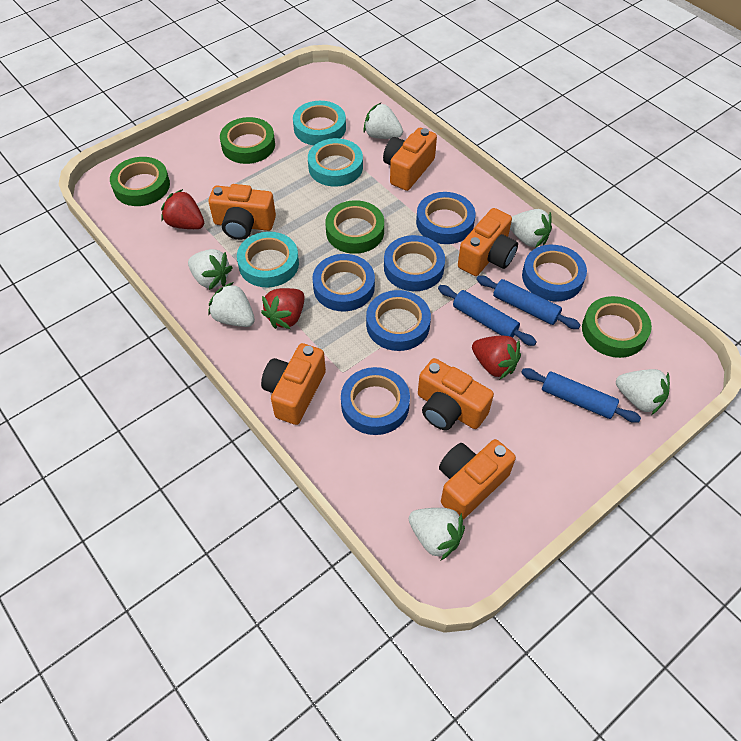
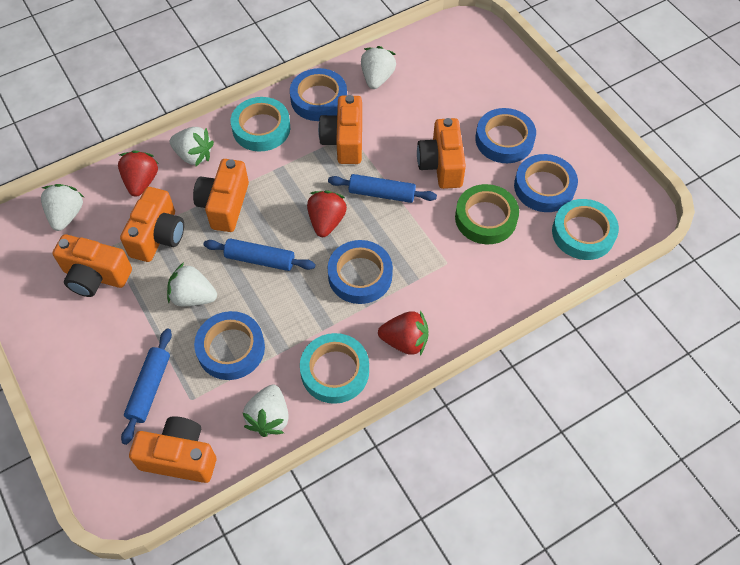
blue tape: [312,254,375,311] [341,367,410,435] [366,290,431,351] [384,235,445,291] [416,192,476,244] [522,245,587,301] = 6 -> [194,311,265,380] [290,68,347,121] [327,240,393,304] [475,108,536,163] [514,154,578,212] = 5
green tape: [110,157,170,206] [220,117,275,164] [325,200,384,254] [582,296,652,358] = 4 -> [455,184,519,244] = 1
white strawberry: [188,249,233,290] [208,282,255,327] [363,102,403,139] [409,508,465,560] [510,209,552,248] [616,369,670,415] = 6 -> [41,184,84,231] [167,263,217,306] [170,127,214,167] [243,385,289,437] [361,46,396,89] = 5

